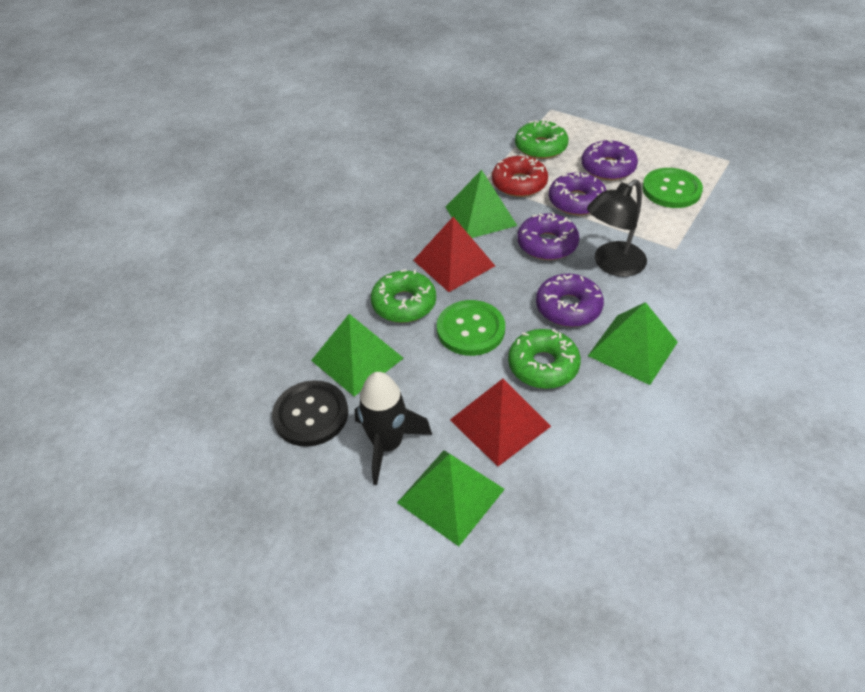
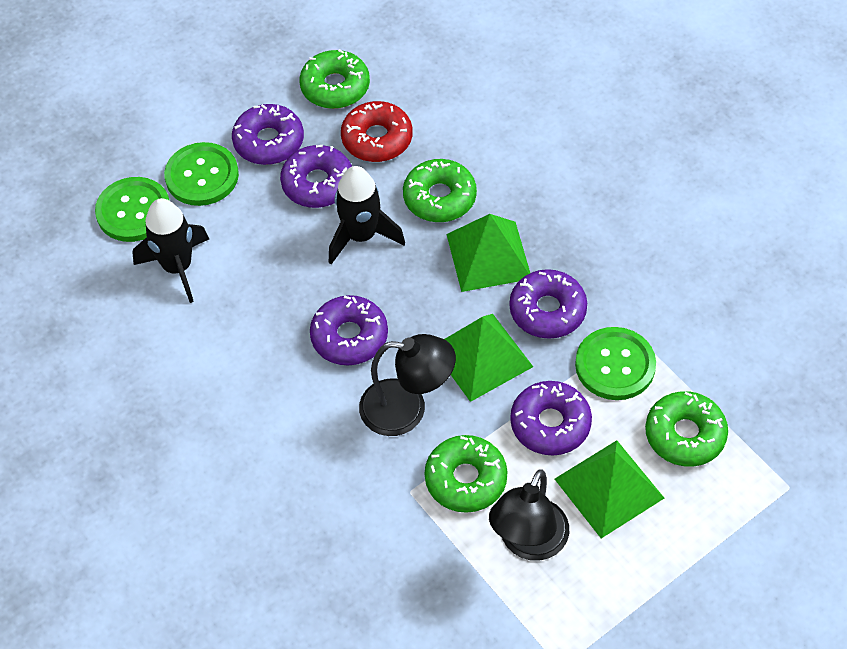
black button: [272,380,348,447] = 1 -> none = 0
black lamp: [587,179,647,277] = 1 -> [359,334,456,436] [489,469,569,561] = 2
black rocket: [355,372,432,485] = 1 -> [132,198,209,303] [329,166,405,264] = 2
green button: [437,300,505,356] [642,168,703,208] = 2 -> [95,177,170,242] [164,142,239,206] [575,327,656,400] = 3
green donut: [371,269,436,323] [508,329,581,389] [515,120,568,159] = 3 -> [300,49,370,109] [403,159,477,222] [425,435,508,513] [645,391,728,467] = 4
green pyramid: [311,314,404,396] [397,450,505,546] [446,170,517,238] [588,302,678,385] = 4 -> [444,314,533,402] [446,214,530,292] [555,440,664,538] = 3
purple donut: [517,213,579,260] [536,274,604,327] [549,172,606,215] [581,140,638,180] = 4 -> [232,104,304,165] [280,145,352,208] [310,295,388,366] [509,269,587,339] [510,381,592,456] = 5
red pyramid: [413,217,495,292] [450,379,551,467] = 2 -> none = 0

